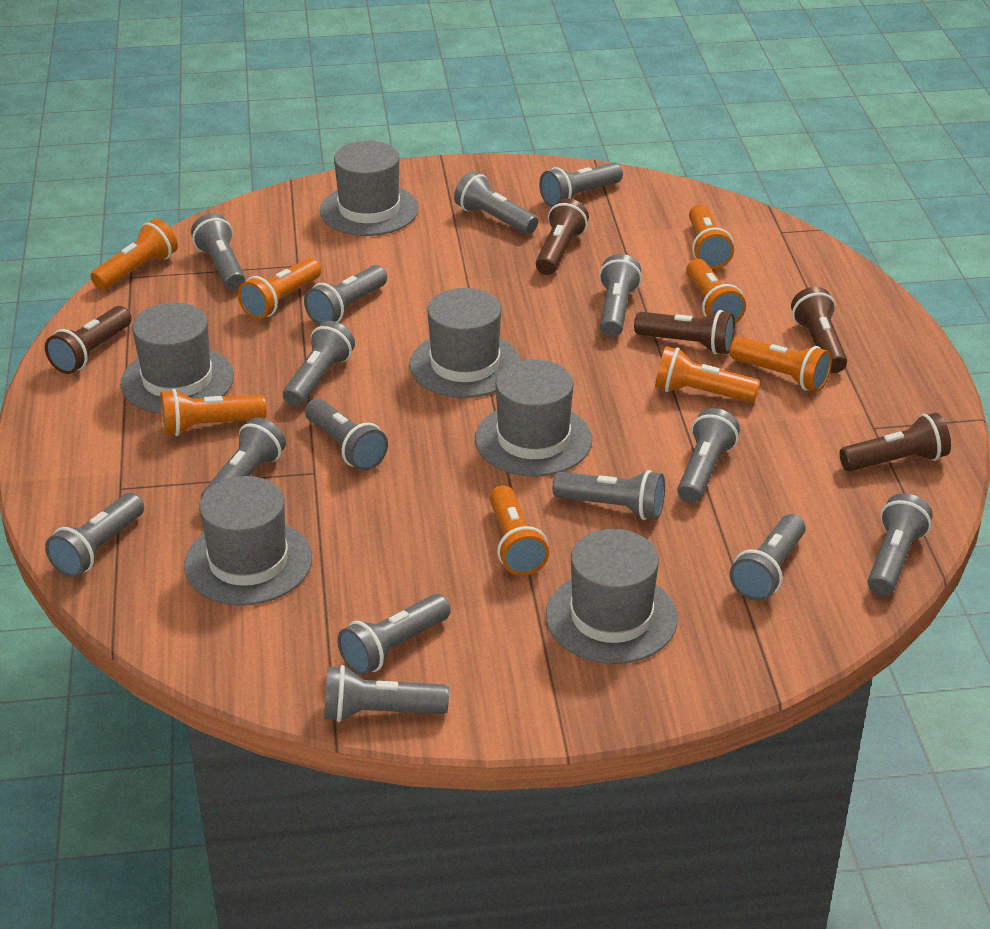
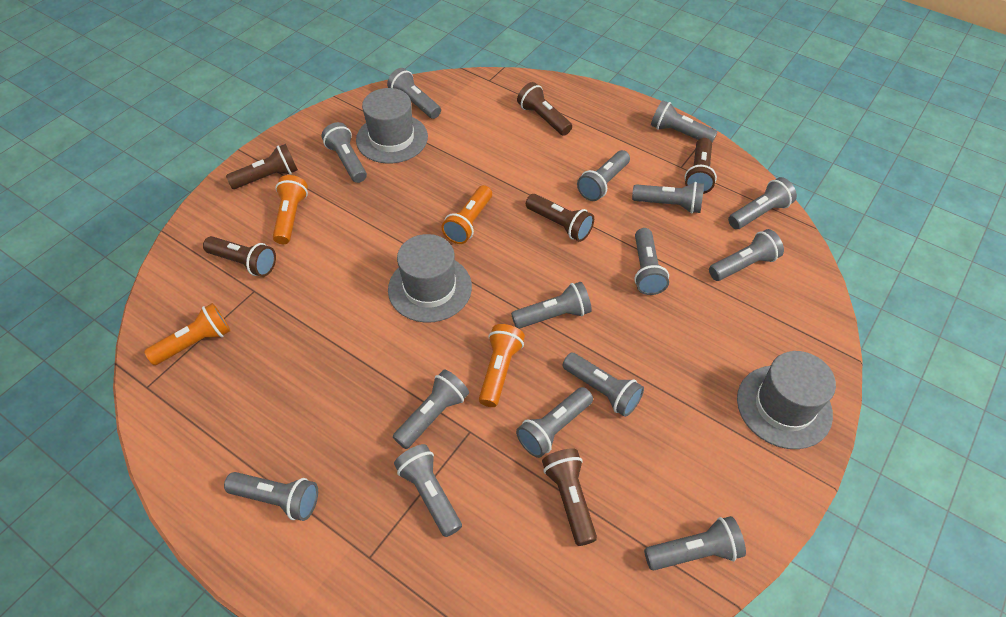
brown flashlight: [45,306,131,374] [535,198,589,275] [634,310,735,354] [791,287,847,373] [840,413,951,471] = 5 -> [203,236,276,277] [226,144,298,189] [517,82,572,136] [526,194,594,242] [542,448,597,546] [685,138,717,194] = 6
grey hat: [120,303,234,414] [184,476,312,606] [320,141,419,236] [409,288,520,398] [475,359,592,477] [546,529,678,664] = 6 -> [356,88,428,164] [388,234,472,323] [737,351,836,449] = 3
orange flashlight: [90,219,178,290] [160,389,266,436] [238,258,321,319] [489,485,549,576] [655,346,760,403] [686,259,746,323] [689,205,734,269] [729,337,832,392] = 8 -> [144,303,231,365] [273,175,308,244] [441,185,492,244] [479,324,525,407] = 4

